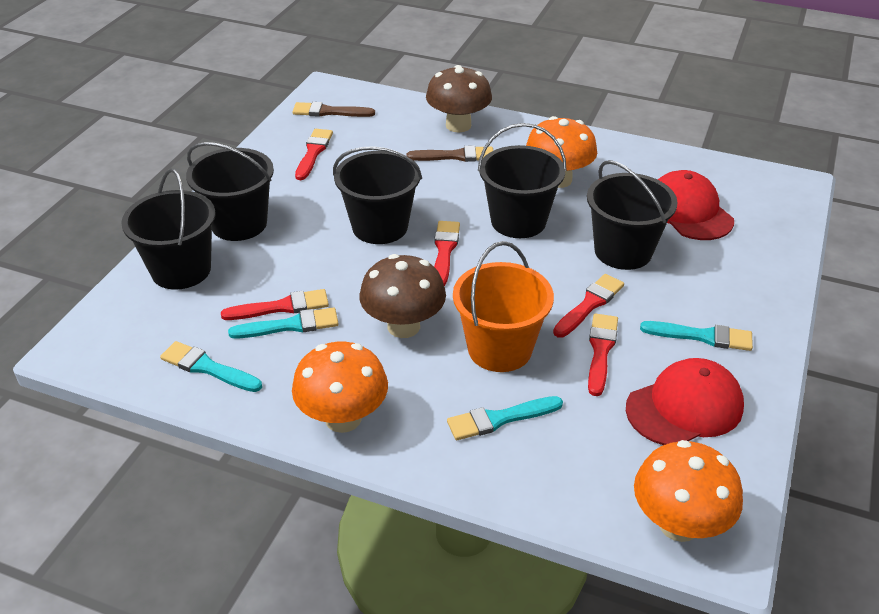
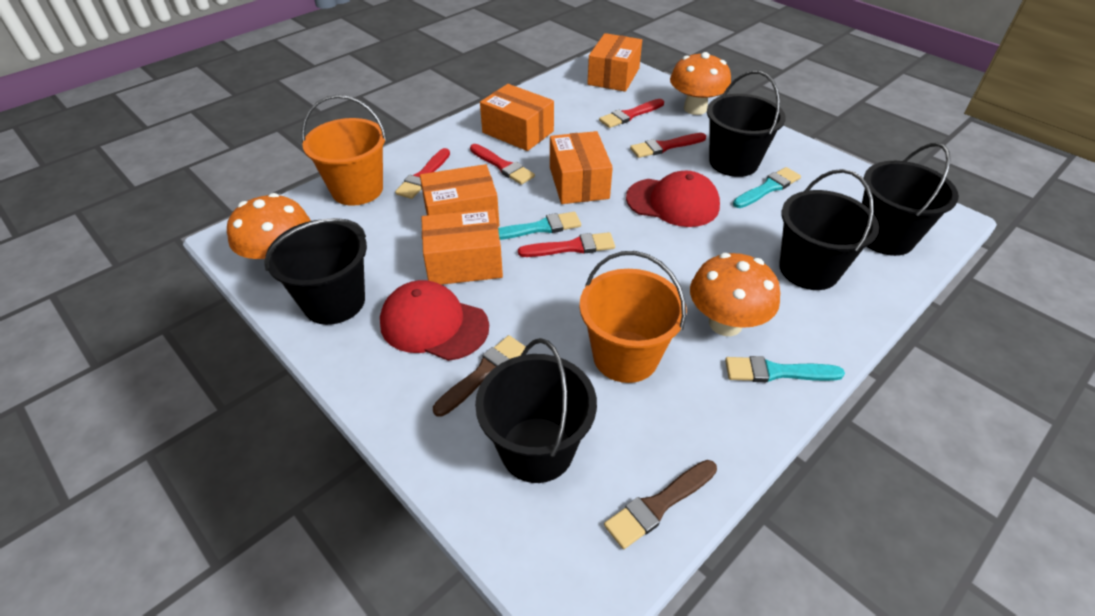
brown mushroom: [359,254,446,338] [426,65,492,132] = 2 -> none = 0
orange box: none = 0 -> [420,164,499,227] [421,209,503,285] [480,84,554,151] [550,131,613,204] [587,33,642,92] = 5
orange bucket: [453,241,554,372] = 1 -> [302,95,387,206] [579,251,687,383] = 2
turquoise brush: [160,341,262,392] [228,307,338,338] [447,396,563,440] [640,321,753,351] = 4 -> [498,212,581,240] [725,356,845,382] [733,167,801,208] = 3

